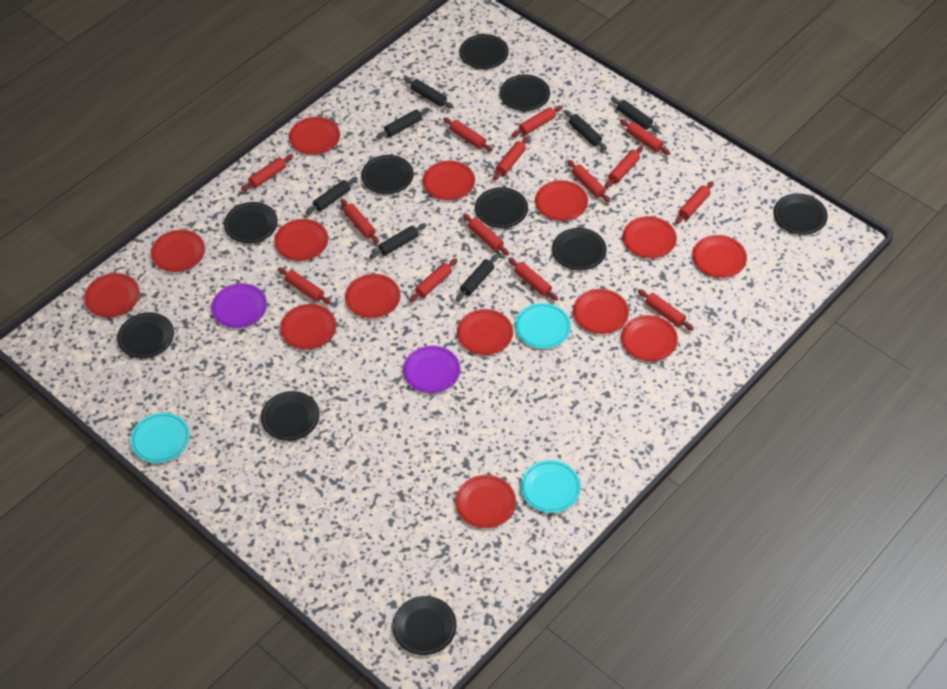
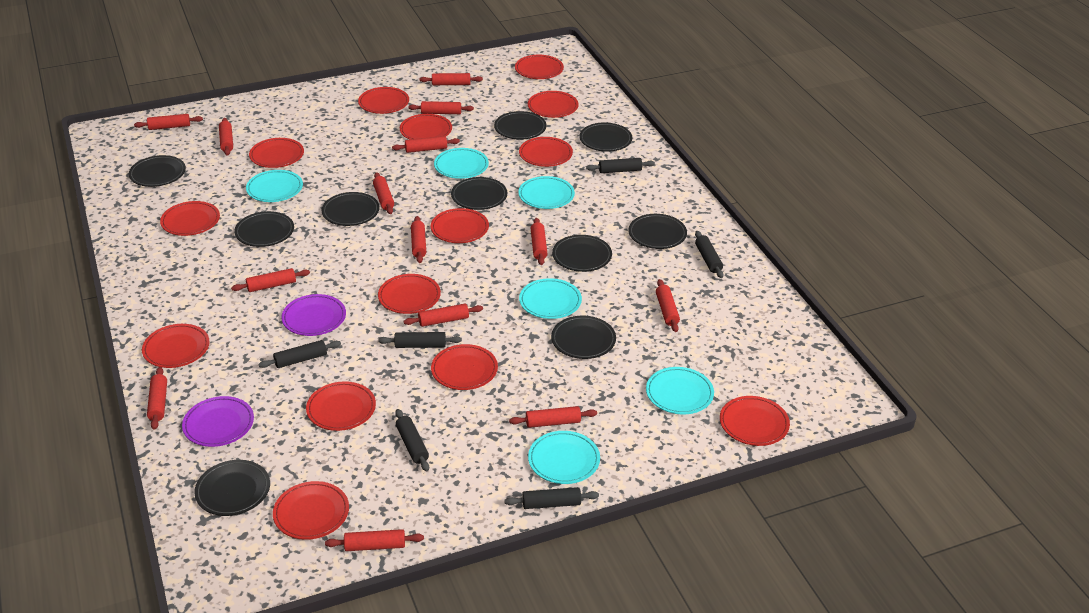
black rolling pin: [306,177,358,215] [370,223,427,258] [376,108,430,139] [404,77,454,108] [456,254,498,301] [564,110,607,150] [611,97,659,133] = 7 -> [258,340,341,368] [378,332,462,348] [395,409,429,471] [504,487,599,509] [586,158,655,173] [695,231,724,278] = 6
turquoise plate: [130,413,190,463] [515,303,571,349] [520,460,581,513] = 3 -> [246,170,303,202] [434,148,489,179] [518,176,575,209] [519,278,582,319] [528,431,600,484] [646,367,714,414] = 6

